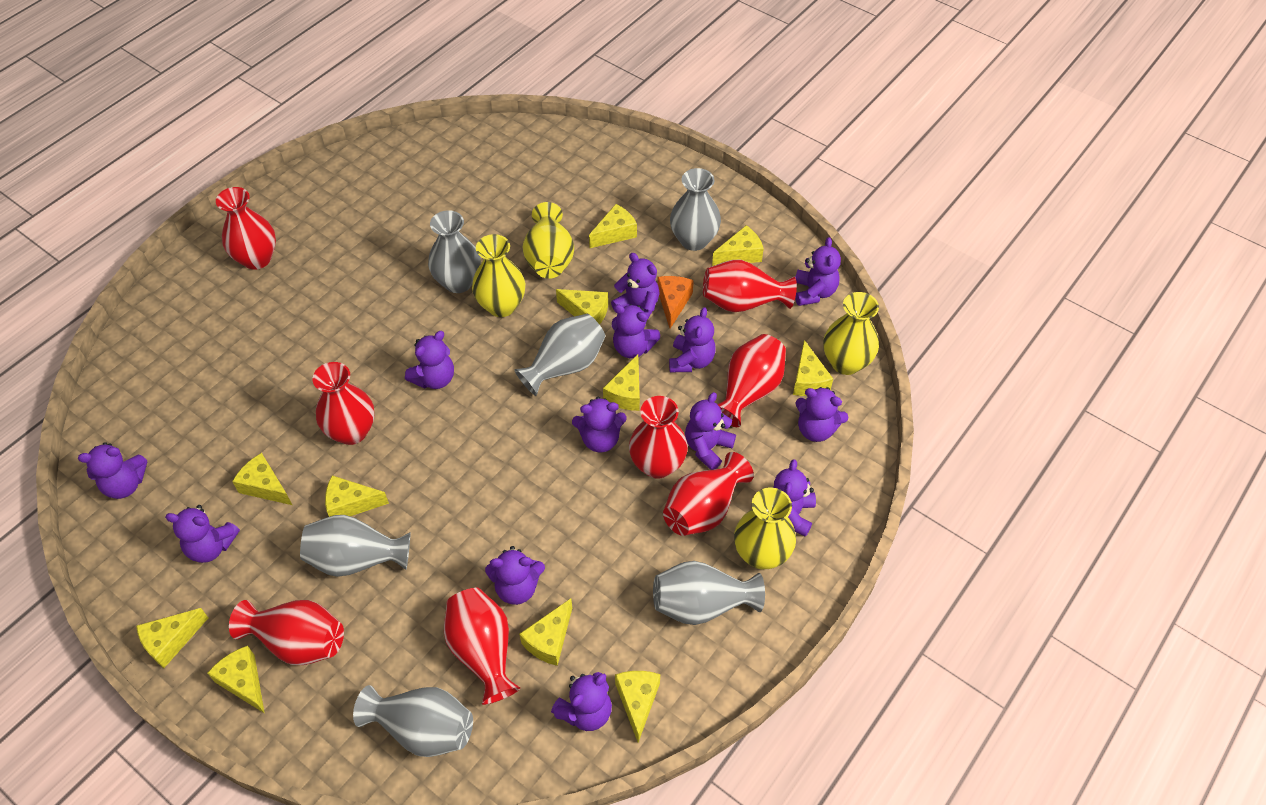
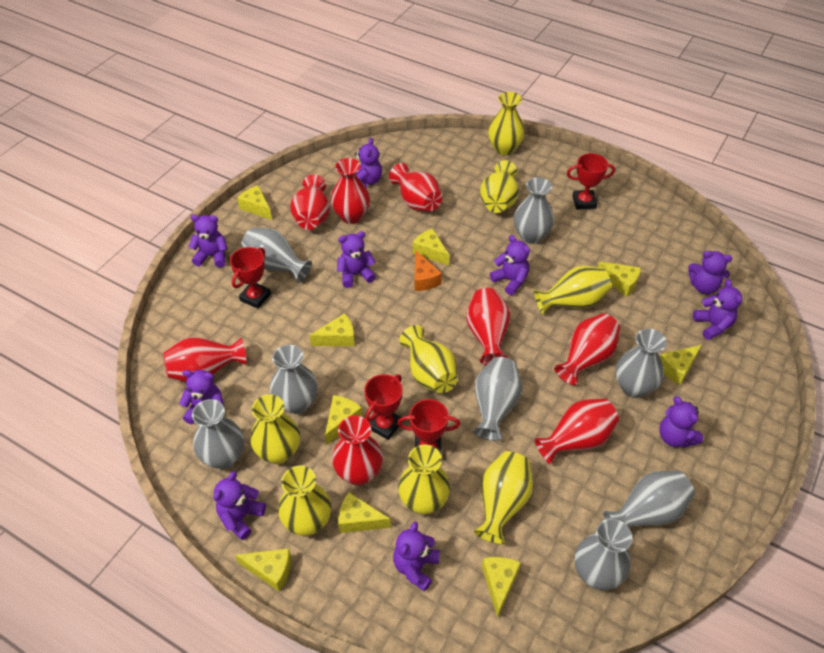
grey vase: [300,515,411,577] [353,685,473,757] [428,210,481,293] [514,314,606,396] [653,561,765,625] [670,168,721,251] = 6 -> [192,399,244,469] [241,227,312,283] [270,345,318,414] [473,357,522,441] [514,177,554,244] [575,519,632,590] [603,470,695,527] [616,328,667,398] = 8
purple teddy bear: [78,442,147,499] [165,505,240,563] [405,331,454,389] [485,546,545,605] [551,672,612,731] [572,396,627,453] [611,253,660,320] [612,304,660,358] [669,307,716,372] [685,392,736,470] [772,459,816,537] [795,237,841,306] [795,387,849,442] = 13 -> [179,370,224,424] [188,214,228,268] [214,471,266,540] [337,231,376,288] [355,138,382,188] [393,522,440,592] [490,235,530,295] [659,396,703,448] [688,251,732,294] [693,279,742,340] = 10
red trophy: none = 0 -> [230,247,271,309] [364,374,403,440] [397,399,460,454] [567,153,615,210] = 4
yellow cheese: [136,608,208,668] [207,646,265,713] [232,453,292,505] [325,476,389,517] [519,598,572,666] [556,289,608,325] [589,204,637,248] [603,354,640,411] [615,671,660,742] [712,225,764,266] [793,340,833,396] = 11 -> [235,548,291,592] [237,185,272,220] [309,313,355,346] [325,395,363,445] [338,492,391,533] [413,228,449,266] [482,557,521,618] [598,262,641,297] [660,345,702,385] = 9
yellow vase: [472,234,525,317] [523,202,574,279] [734,488,796,569] [823,292,879,375] = 4 -> [250,394,300,464] [278,466,331,536] [398,444,450,514] [399,325,458,393] [474,451,533,544] [480,160,519,213] [488,92,525,155] [534,266,611,315] = 8

